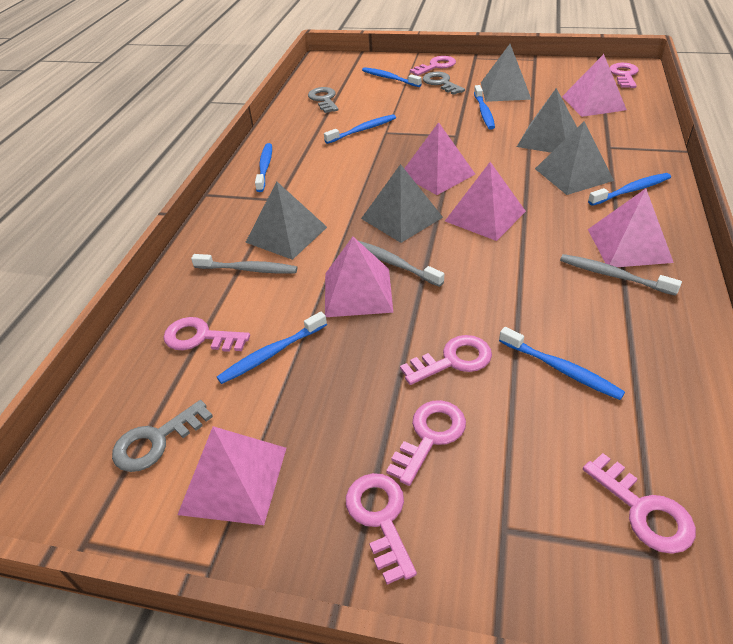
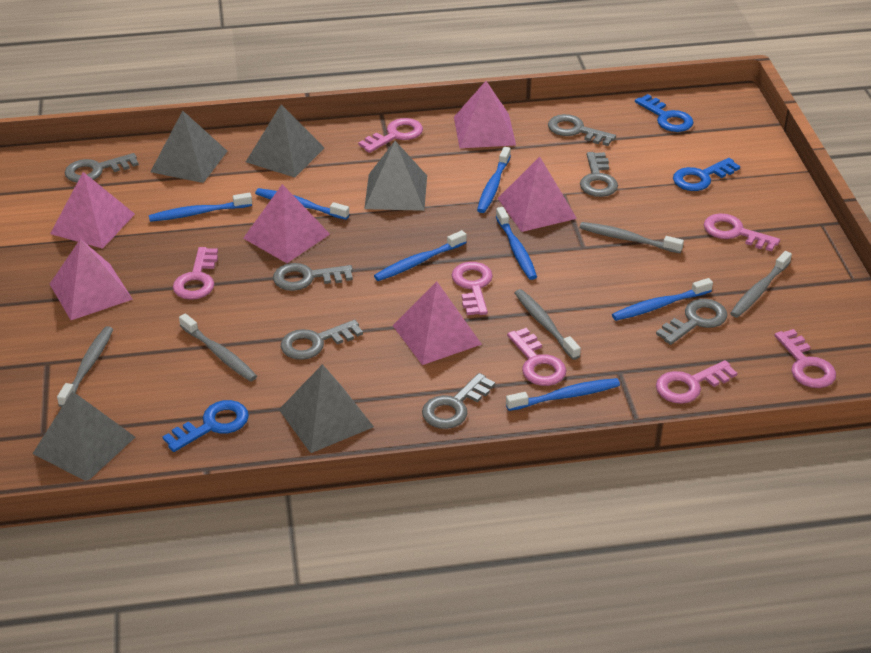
blue key: none = 0 -> [163,400,249,452] [635,94,694,132] [673,158,740,191] = 3
grey key: [112,400,213,472] [308,87,339,113] [423,72,465,95] = 3 -> [65,153,139,182] [273,263,353,291] [281,320,363,360] [422,373,495,429] [548,114,616,146] [580,152,618,197] [656,299,727,345] = 7
grey toothbrush: [191,254,297,274] [359,241,444,287] [560,254,682,296] = 3 -> [57,326,113,407] [179,313,257,382] [515,289,581,360] [579,222,684,253] [730,251,792,318] = 5

